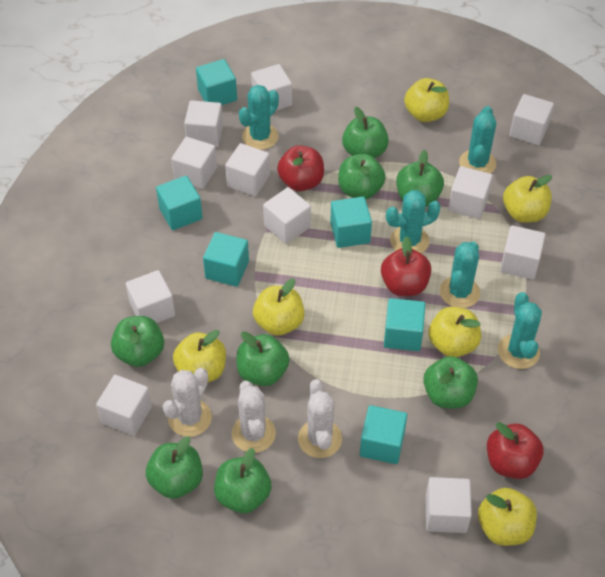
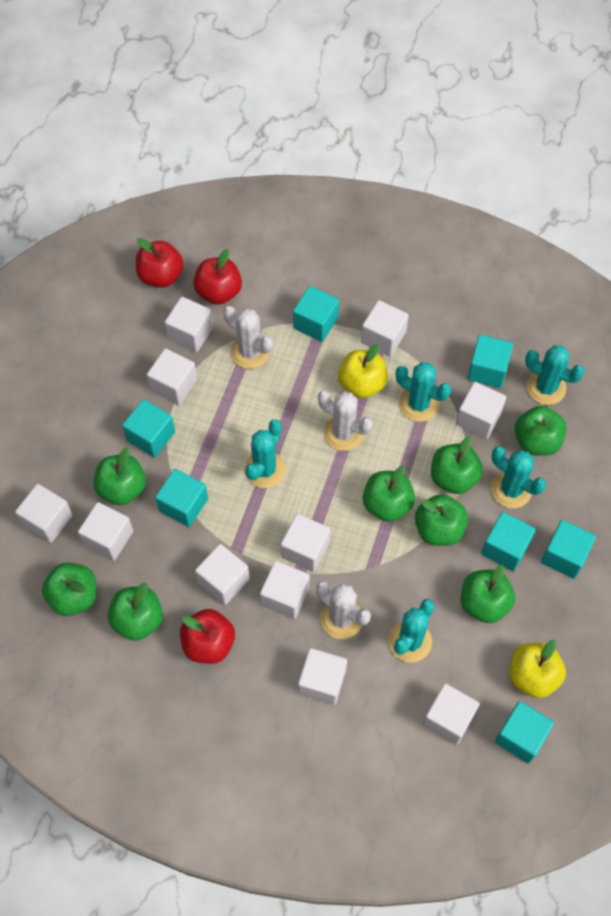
turquoise cube: [156,176,203,230] [196,59,237,105] [203,232,249,287] [330,197,372,248] [360,405,407,464] [384,298,426,351] = 6 -> [122,399,175,458] [155,469,208,527] [293,286,339,342] [468,335,513,388] [481,512,536,571] [495,701,554,764] [541,520,596,579] = 7
yellow apple: [173,330,226,382] [253,278,304,336] [404,78,449,122] [429,307,481,357] [478,488,537,546] [503,175,552,222] = 6 -> [338,344,388,399] [509,640,566,698] = 2

